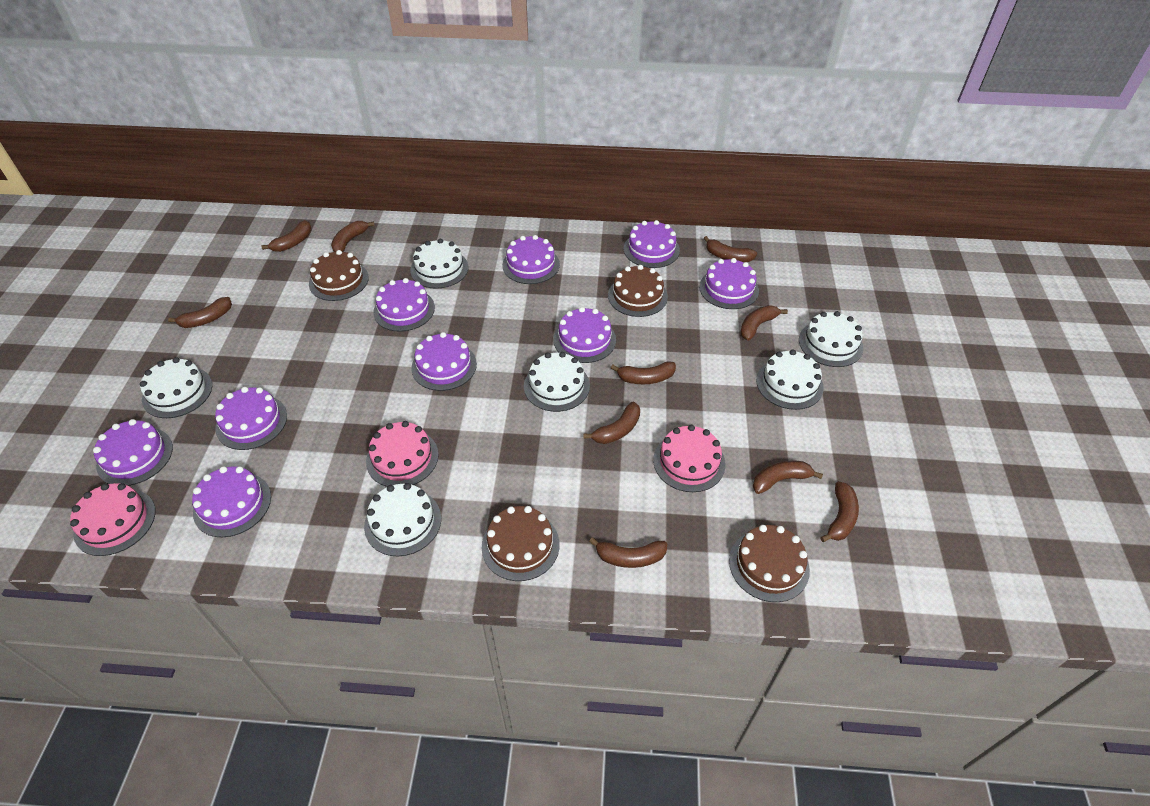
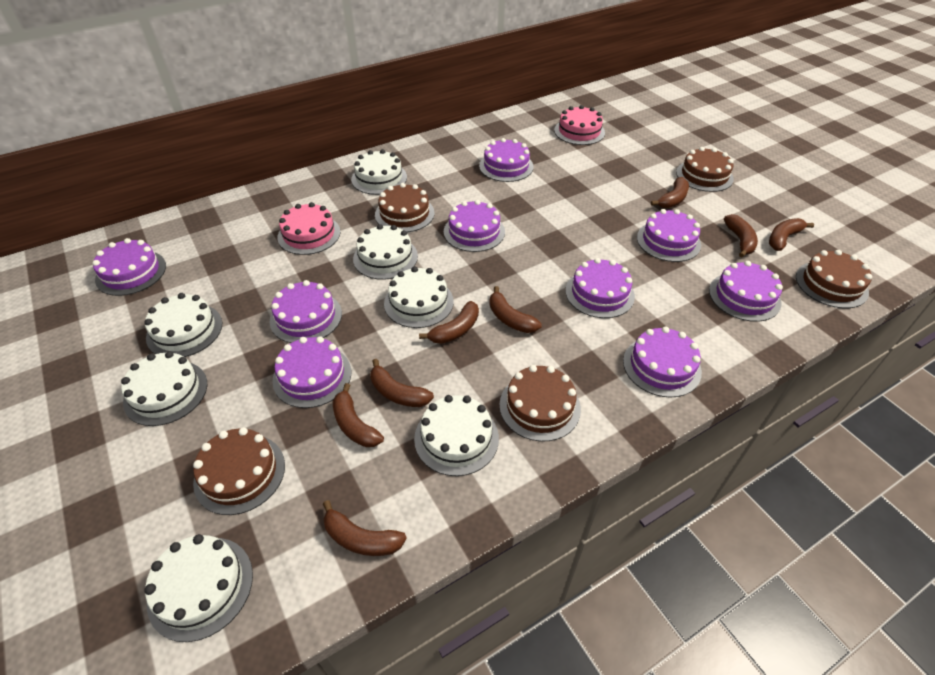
brown banana: [168,297,232,328] [261,220,312,252] [331,221,375,252] [584,402,640,444] [589,537,667,568] [611,361,676,384] [704,236,757,262] [740,305,788,341] [753,461,823,494] [820,481,859,542] = 10 -> [323,500,407,556] [333,383,384,447] [370,359,434,407] [419,301,479,344] [489,286,542,333] [651,177,689,208] [724,214,758,257] [769,218,814,251] = 8
brown cake: [309,250,369,301] [482,506,559,581] [608,265,668,317] [729,525,810,602] = 4 -> [193,427,285,515] [375,183,435,232] [499,365,581,441] [676,147,734,192] [796,250,872,308] = 5
pink cake: [70,483,155,556] [366,421,439,487] [653,425,726,492] = 3 -> [278,202,340,255] [554,105,605,145] = 2
white cake: [140,357,212,418] [364,483,441,556] [410,239,468,289] [524,352,590,412] [756,350,824,410] [799,311,864,367] = 6 -> [121,351,207,426] [144,293,222,357] [144,534,253,642] [351,149,407,195] [353,224,418,280] [384,266,454,328] [414,395,499,476] = 7

